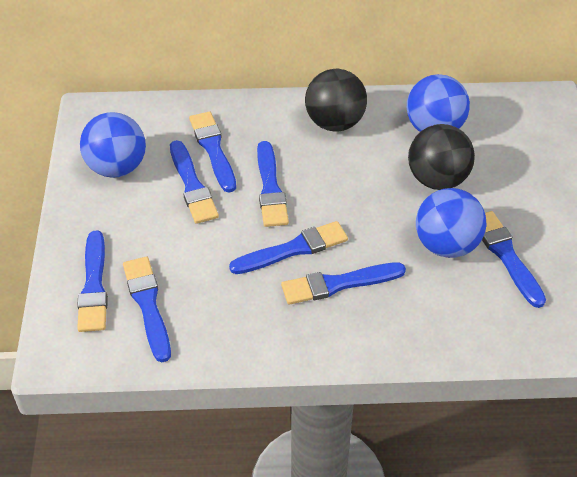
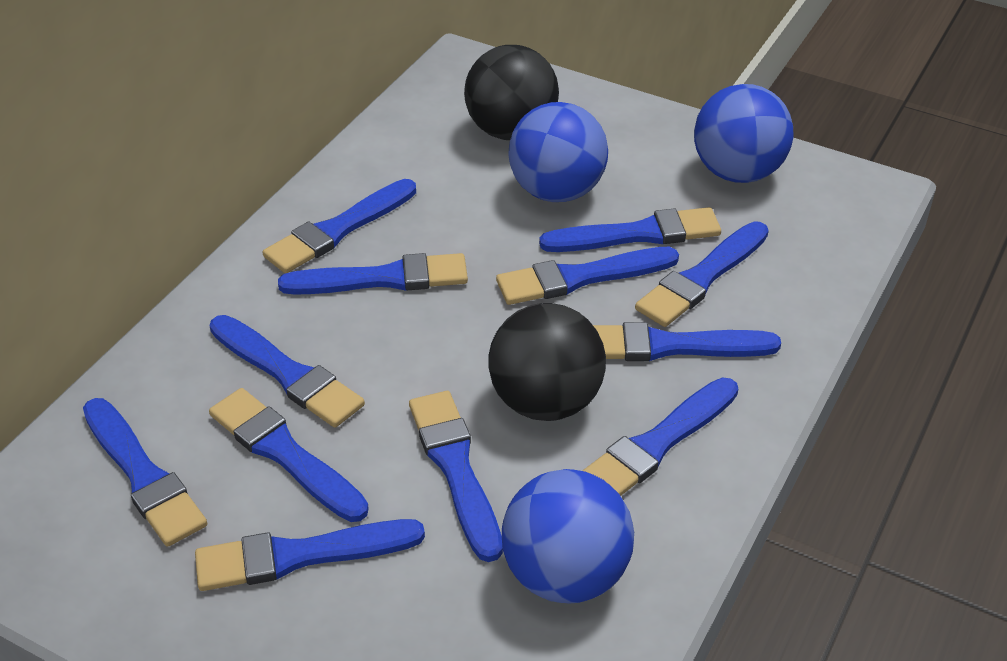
blue brush: [77,230,108,332] [123,257,171,362] [170,140,219,224] [189,112,236,192] [229,221,348,274] [257,141,289,227] [281,262,406,305] [482,211,546,308] = 8 -> [83,398,207,547] [195,519,425,591] [209,388,369,522] [210,315,365,428] [262,179,416,273] [278,253,468,295] [409,391,503,562] [496,247,679,305] [539,207,721,252] [582,378,738,496] [593,322,781,361] [635,222,769,327] = 12

